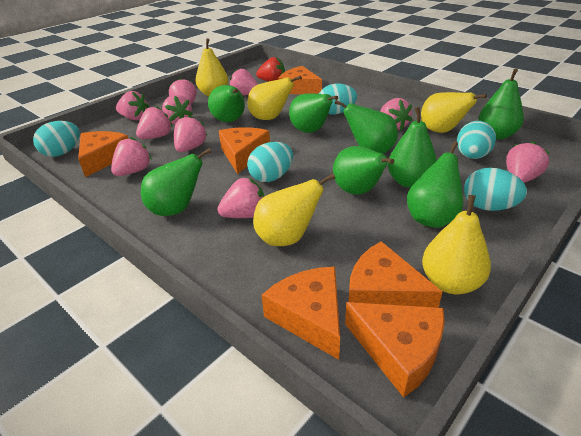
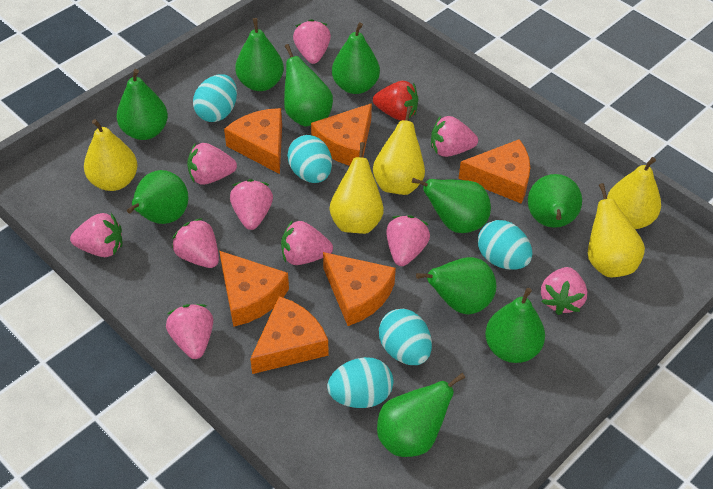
green pear: [141,148,212,216] [208,85,245,122] [289,93,338,133] [333,146,394,195] [334,100,398,154] [388,107,437,188] [407,142,463,228] [479,68,524,139] = 8 -> [117,69,168,140] [127,170,188,224] [235,18,284,91] [284,44,333,126] [332,22,380,94] [377,373,465,457] [412,178,491,233] [416,257,496,314] [485,288,545,363] [528,174,582,228] = 10

